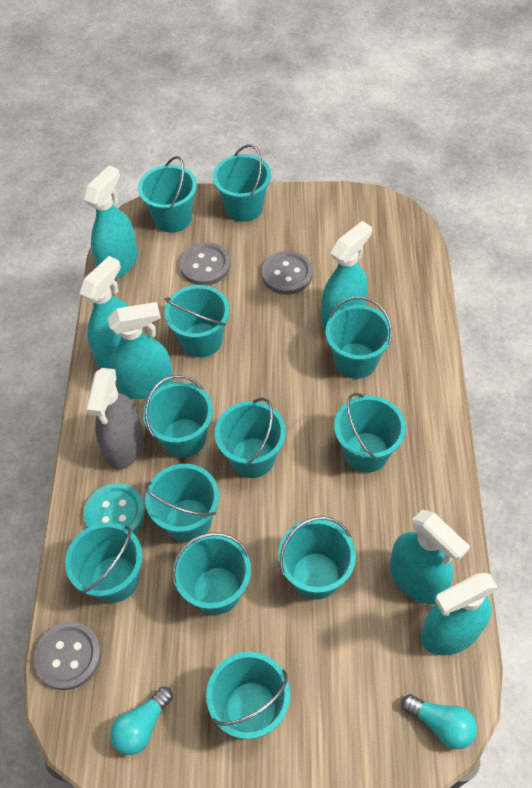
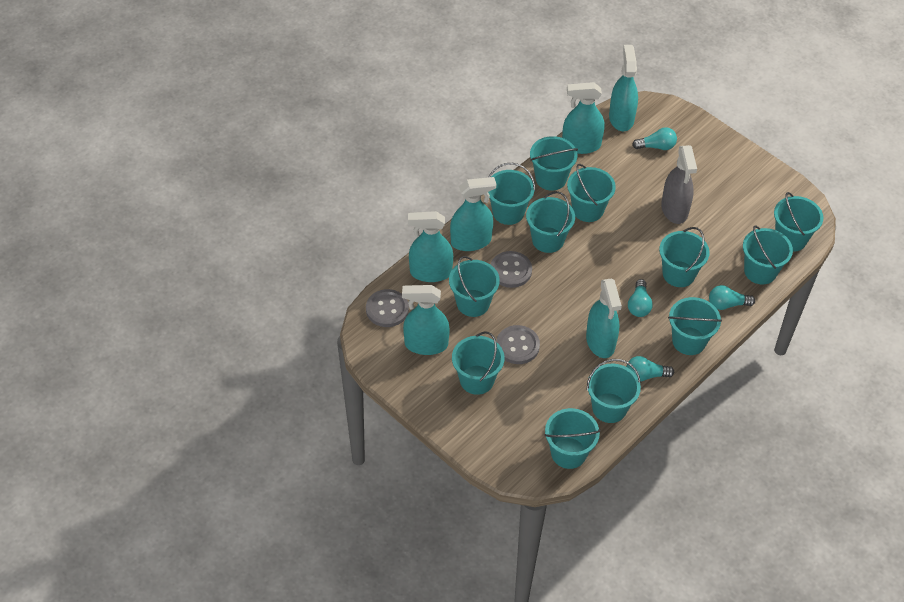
turquoise button: [84,483,145,533] = 1 -> none = 0
turquoise light bulb: [110,687,173,755] [402,694,477,749] = 2 -> [626,356,674,381] [628,279,653,317] [632,127,677,150] [709,285,755,310] = 4

